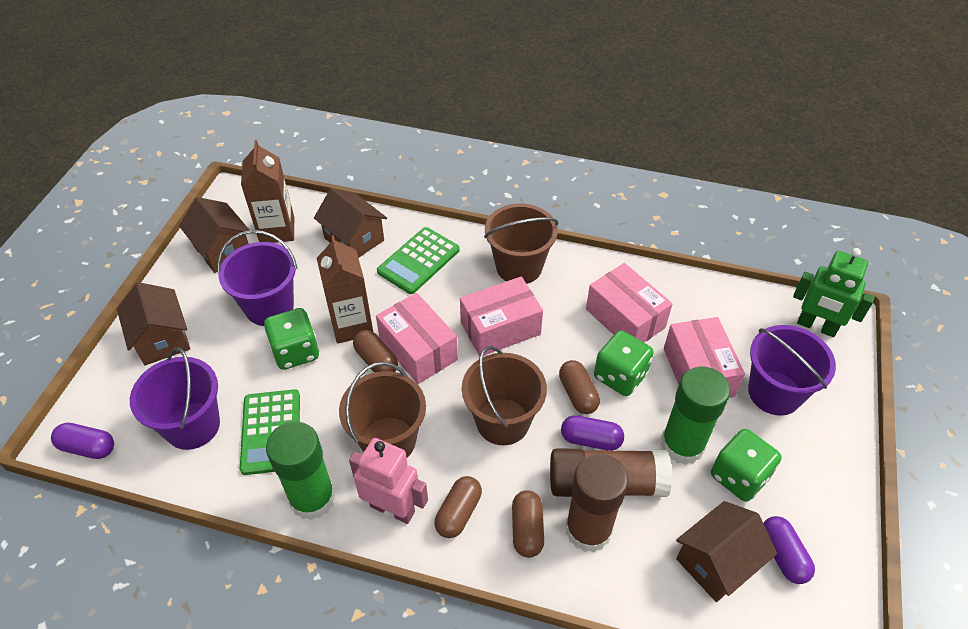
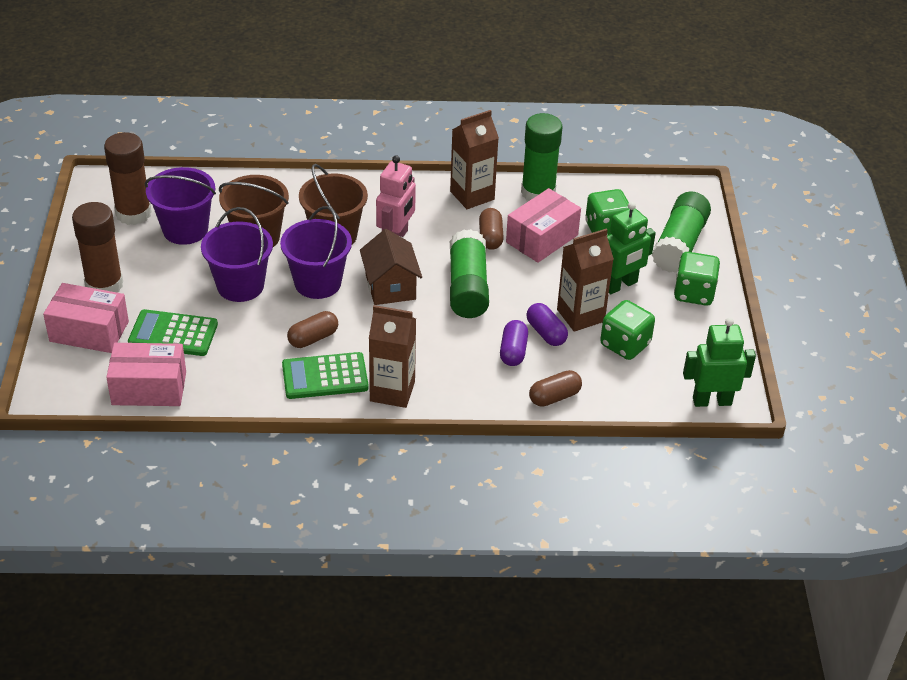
brown bucket: [339,362,426,458] [462,346,547,445] [484,203,558,284] = 3 -> [219,175,289,247] [299,164,368,245] = 2
brown capsule: [353,330,398,372] [434,476,482,538] [512,490,544,558] [559,360,600,414] = 4 -> [287,311,338,348] [479,208,504,250] [529,370,582,407] = 3
brown carton: [241,140,294,243] [317,235,373,344] = 2 -> [369,305,416,408] [450,110,499,209] [557,229,614,332] = 3
brown house: [117,282,190,365] [179,197,249,273] [314,188,387,258] [676,501,777,602] = 4 -> [360,229,422,305] = 1
green glue stick: [266,421,336,520] [661,367,730,465] = 2 -> [450,229,489,318] [521,113,563,201] [652,192,711,273] = 3
green robot: [793,248,875,337] = 1 -> [607,202,656,294] [683,318,756,407] = 2
pink box: [376,293,458,384] [460,277,543,357] [586,263,673,343] [664,317,745,398] = 4 -> [43,283,129,353] [106,343,186,406] [506,188,581,263] = 3
purple capsule: [51,423,114,459] [561,415,624,451] [763,516,815,584] = 3 -> [500,320,528,366] [526,303,568,346] = 2

